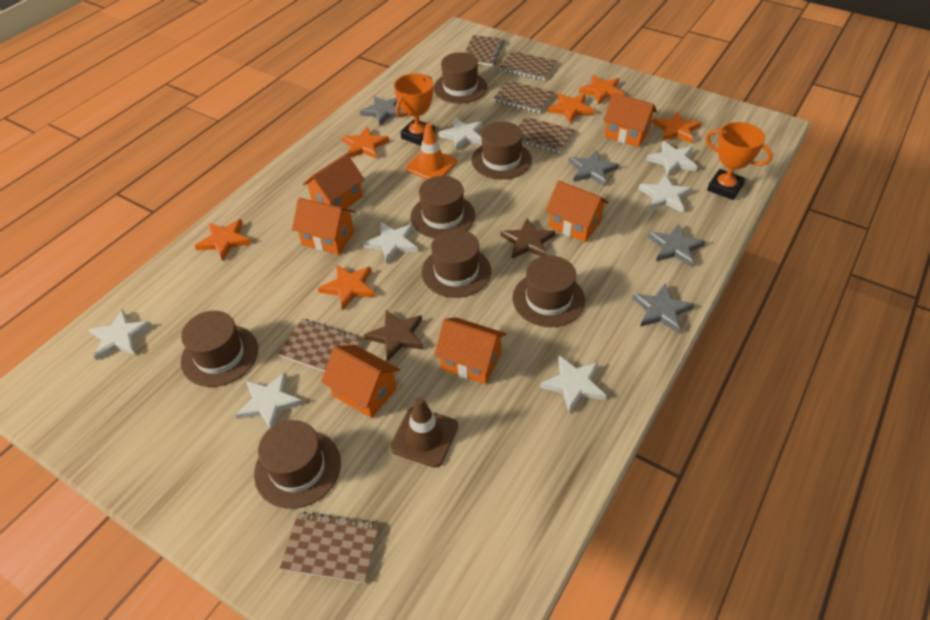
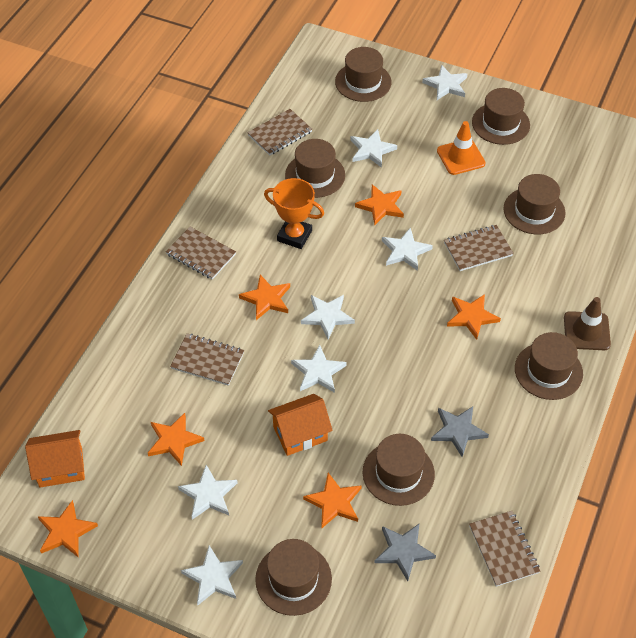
brown notebook: [278,319,363,372] [280,511,379,583] [465,35,504,66] [494,80,554,113] [499,51,556,80] [518,117,575,153] = 6 -> [166,227,236,280] [170,334,244,386] [247,109,312,156] [444,225,514,271] [469,511,540,587] = 5
brown star: [364,310,424,362] [501,218,555,258] = 2 -> none = 0
grey star: [360,96,405,126] [569,150,619,186] [632,284,694,334] [648,223,706,267] = 4 -> [374,524,436,581] [431,406,489,457] = 2
orange house: [292,198,355,255] [303,153,365,211] [321,345,400,418] [434,317,506,384] [545,180,609,242] [603,93,657,147] = 6 -> [25,430,85,488] [268,394,333,456] = 2
orange trophy: [394,73,435,146] [705,122,773,200] = 2 -> [264,178,324,249] = 1

